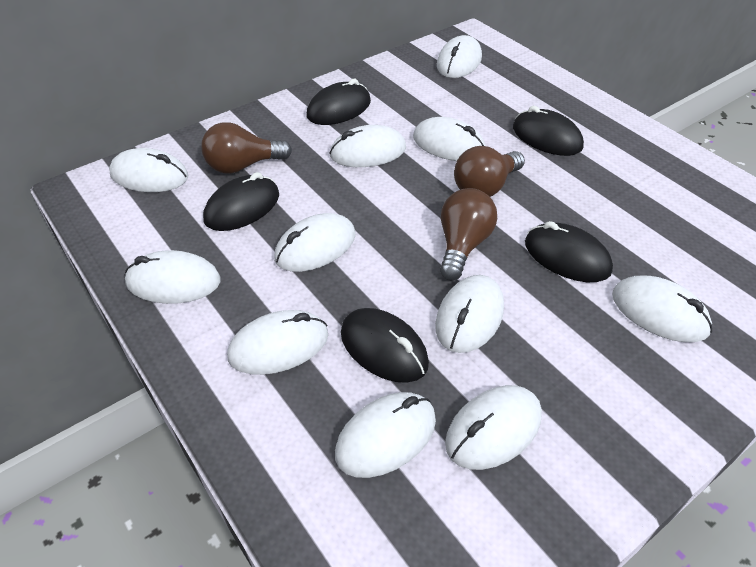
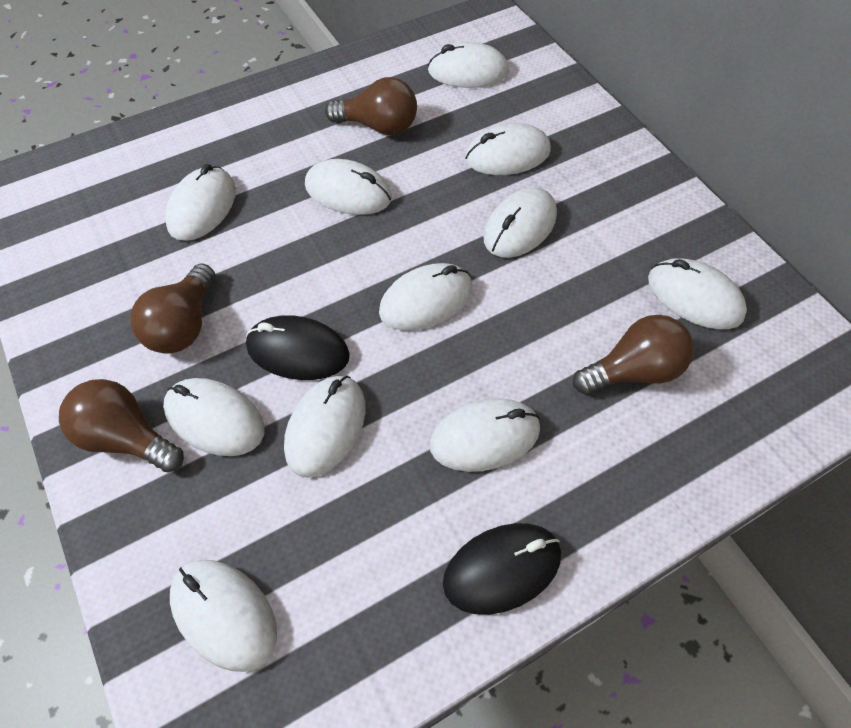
black mouse: [203,172,279,231] [307,79,371,125] [341,308,429,383] [513,106,584,156] [525,221,613,282] = 5 -> [246,315,350,380] [443,523,561,615] = 2
brown light bulb: [201,122,292,174] [440,188,497,280] [454,146,525,197] = 3 -> [59,379,184,473] [130,263,215,354] [325,77,417,135] [573,315,694,395] = 4

